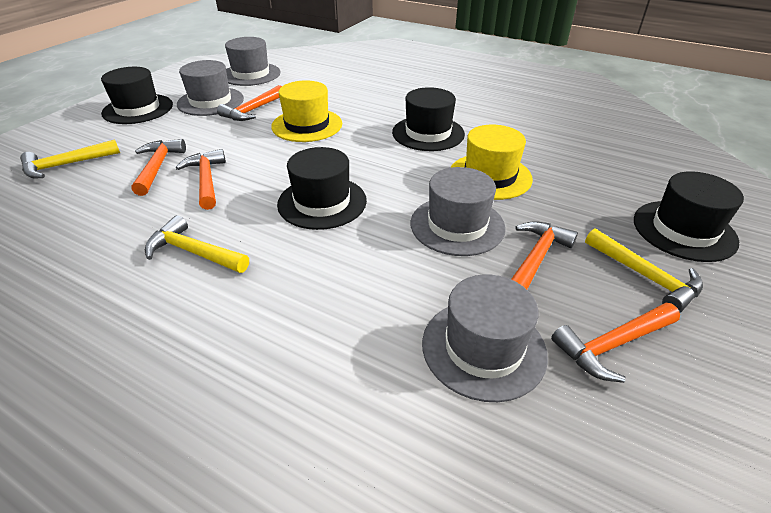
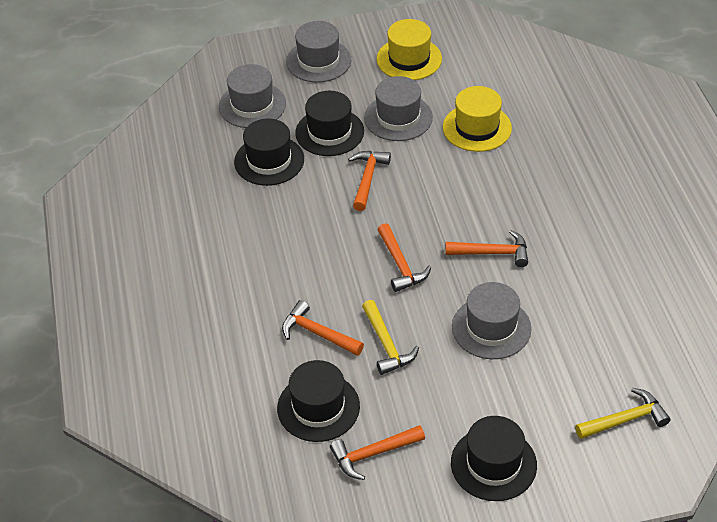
yellow hammer: [20,139,120,178] [145,215,249,273] [585,229,703,313] = 3 -> [362,300,419,375] [575,388,670,439] = 2

